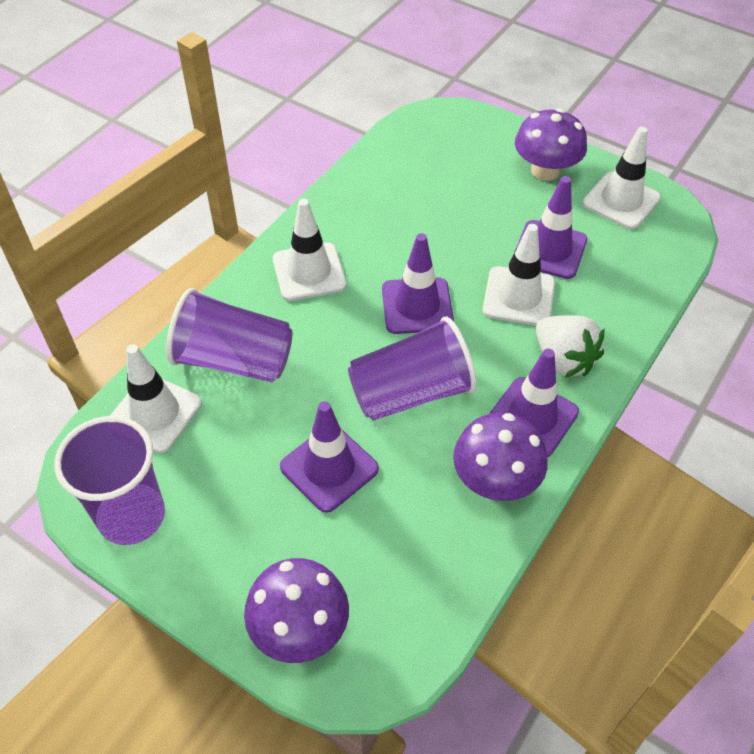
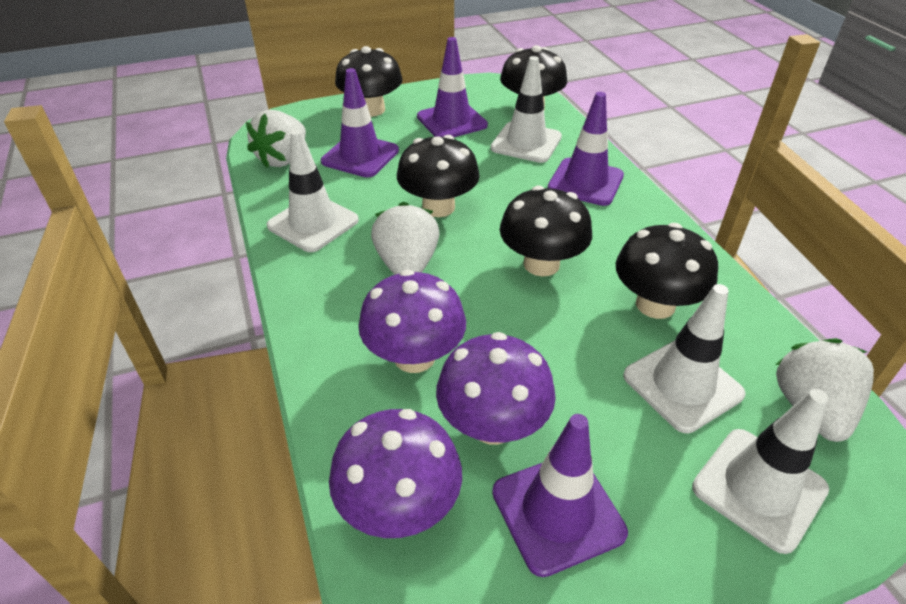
black mushroom: none = 0 -> [335,46,403,117] [397,135,480,217] [500,45,567,109] [500,186,592,277] [616,223,718,319] = 5
purple cup: [54,416,165,545] [166,288,292,382] [348,317,477,421] = 3 -> none = 0
white strawberry: [536,315,605,378] = 1 -> [246,110,306,168] [371,202,440,275] [775,338,874,442] = 3

